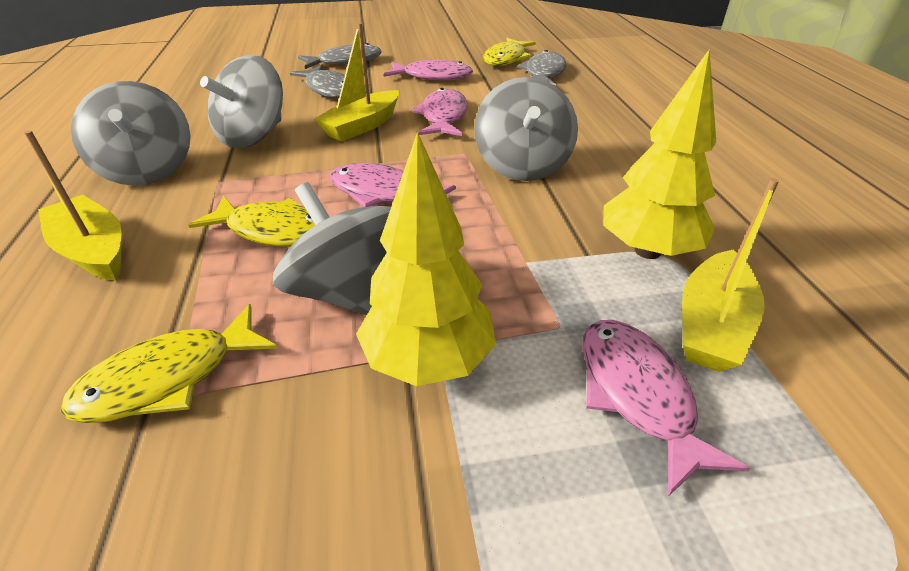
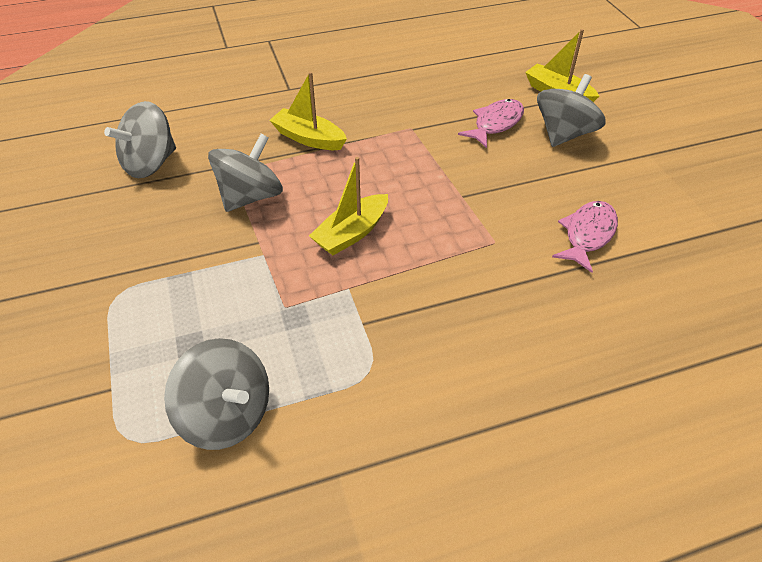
grey fish: [290,65,345,98] [298,43,382,69] [517,50,566,86] = 3 -> none = 0
pink fish: [330,163,456,207] [383,60,473,80] [411,88,468,136] [582,320,750,496] = 4 -> [458,99,524,148] [552,201,618,273] = 2
yellow fish: [61,304,278,423] [188,196,315,246] [483,38,536,66] = 3 -> none = 0
yellow tree: [356,132,496,386] [603,49,716,259] = 2 -> none = 0

